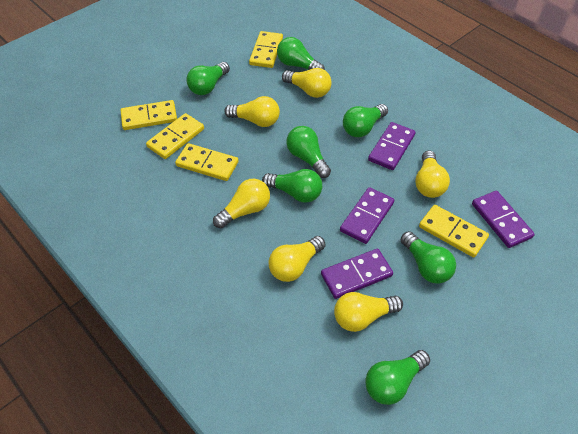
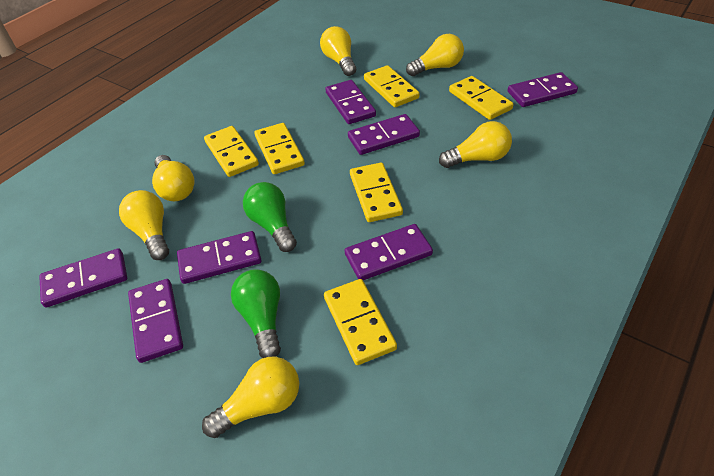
green light bulb: [186,62,230,95] [262,169,322,203] [277,37,325,70] [286,126,331,178] [343,104,388,137] [365,350,430,405] [401,231,456,284] = 7 -> [231,269,281,358] [243,182,297,252] = 2
purple domino: [321,249,393,299] [340,187,394,244] [368,122,416,170] [472,191,535,248] = 4 -> [39,248,127,308] [128,279,183,363] [177,231,261,284] [325,80,376,124] [345,224,433,280] [348,114,420,155] [507,72,578,107] = 7
yellow domino: [120,100,177,130] [146,113,204,159] [175,143,238,181] [249,31,283,68] [419,205,489,257] = 5 -> [204,126,259,177] [254,123,305,174] [324,279,397,365] [350,163,403,222] [364,65,420,107] [449,76,514,120] = 6

